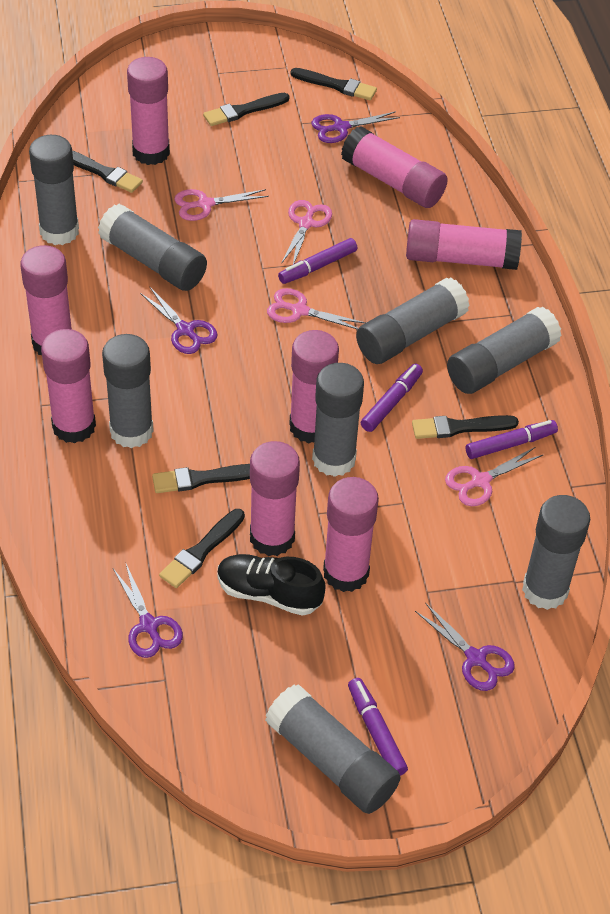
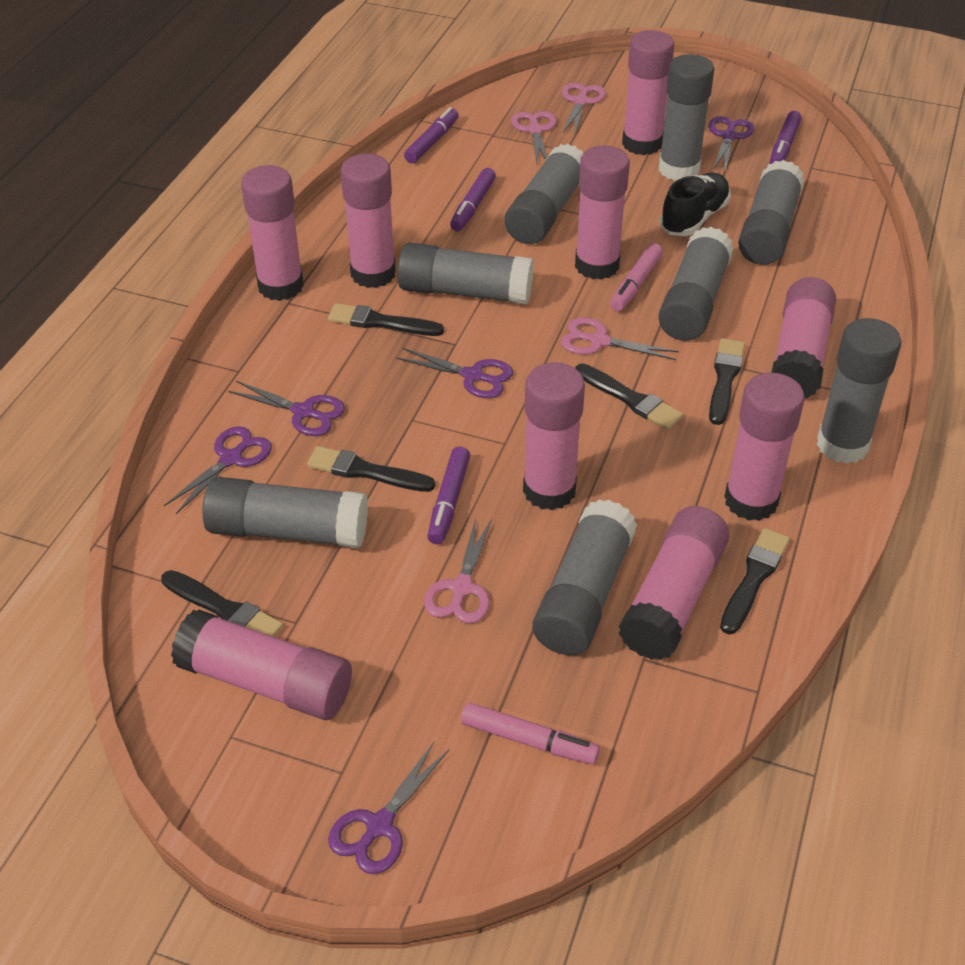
pink glue stick: [20,245,72,355] [41,329,96,444] [127,57,170,165] [250,441,300,556] [289,330,339,444] [323,477,379,592] [341,126,448,208] [406,219,522,270] = 8 -> [171,610,352,720] [241,165,304,301] [341,153,396,288] [523,362,585,510] [575,146,630,280] [619,506,729,660] [622,30,674,155] [724,373,805,521] [771,277,836,399] = 9
pink marker: none = 0 -> [461,703,600,764] [610,243,663,311] = 2
purple scissors: [113,562,183,658] [140,287,218,354] [311,111,400,143] [415,603,515,691] = 4 -> [164,426,272,514] [228,381,345,436] [328,742,450,874] [396,348,513,398] [709,116,754,172] = 5

